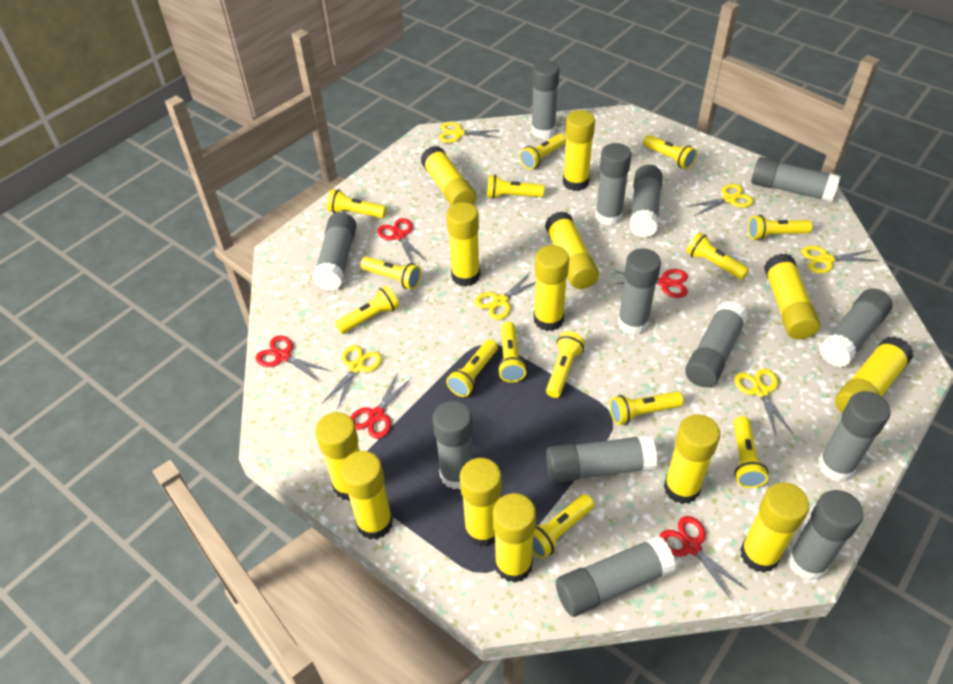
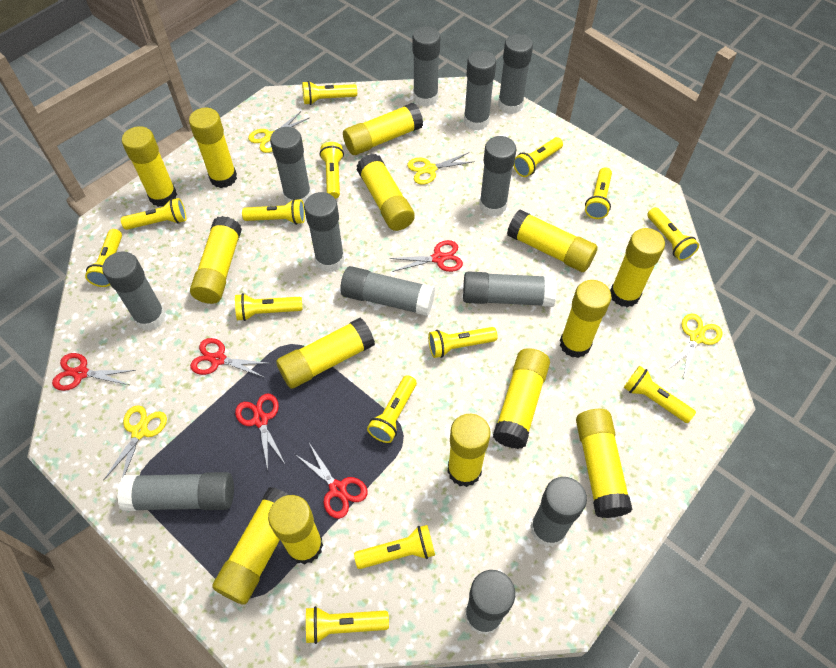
grey glue stick: [313,212,357,291] [433,401,473,489] [531,60,559,138] [546,434,657,483] [556,536,676,617] [595,143,632,226] [618,248,661,335] [629,165,663,238] [685,301,748,387] [751,157,840,202] [788,490,863,580] [818,391,891,482] [819,288,893,367] = 13 -> [102,251,166,330] [117,472,234,511] [270,127,311,204] [304,192,344,272] [340,266,435,316] [412,26,440,106] [463,271,557,307] [464,50,496,131] [465,570,515,635] [479,136,517,217] [498,34,533,114] [530,477,587,547] = 12
yellow glue stick: [315,412,360,501] [340,451,393,539] [421,146,476,206] [446,202,480,287] [460,458,502,547] [493,493,536,583] [534,245,569,331] [545,211,599,289] [563,110,595,191] [664,414,720,504] [740,482,809,573] [764,254,820,339] [835,336,914,413] = 13 -> [122,126,177,207] [189,108,237,188] [190,216,242,304] [212,487,289,605] [268,495,323,565] [276,318,375,389] [343,103,423,155] [357,154,415,231] [447,414,491,487] [493,348,550,449] [507,209,598,272] [560,280,611,358] [576,409,633,518] [610,228,665,307] = 14
yellow scissors: [322,345,382,410] [439,122,500,143] [474,273,536,320] [689,184,754,216] [735,368,793,437] [801,246,878,274] = 6 -> [103,405,167,481] [248,112,309,153] [407,152,475,185] [667,313,723,379] = 4

